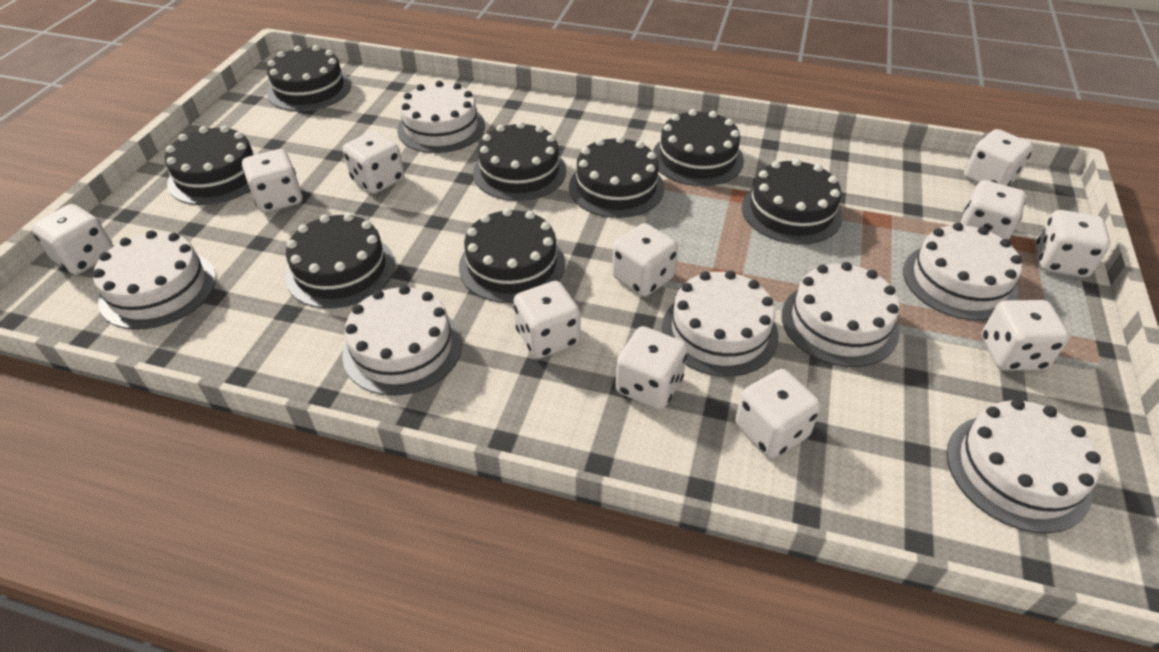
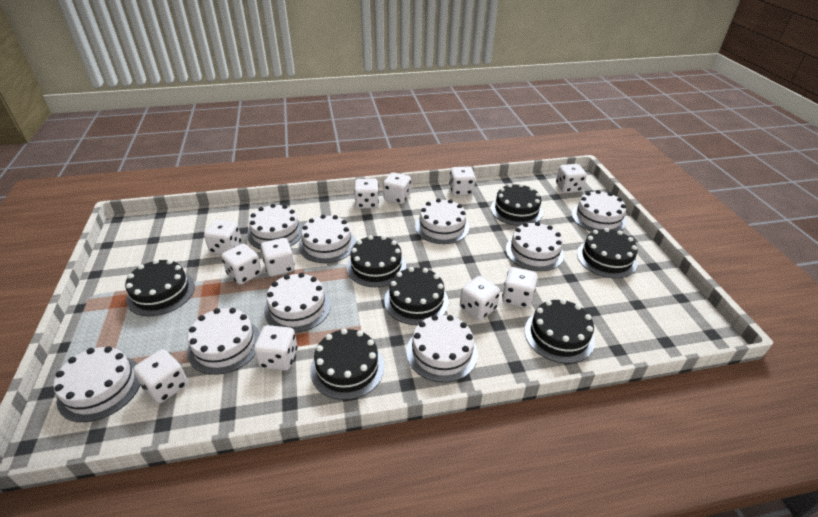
black cake: [165,126,257,205] [267,45,351,111] [285,213,395,309] [459,208,565,303] [473,121,567,201] [569,136,664,218] [653,109,744,186] [742,158,843,244] = 8 -> [125,259,195,316] [310,328,384,400] [347,235,406,287] [384,267,449,325] [491,183,543,226] [525,299,595,363] [577,228,638,278] = 7
white cake: [93,230,216,330] [342,285,462,396] [397,81,485,153] [662,270,778,377] [782,262,900,367] [903,223,1022,321] [947,399,1101,533] = 7 -> [54,346,141,422] [187,308,260,375] [247,204,303,249] [264,273,331,333] [299,215,356,263] [406,315,478,383] [415,198,469,244] [506,222,564,271] [572,190,626,232] = 9

